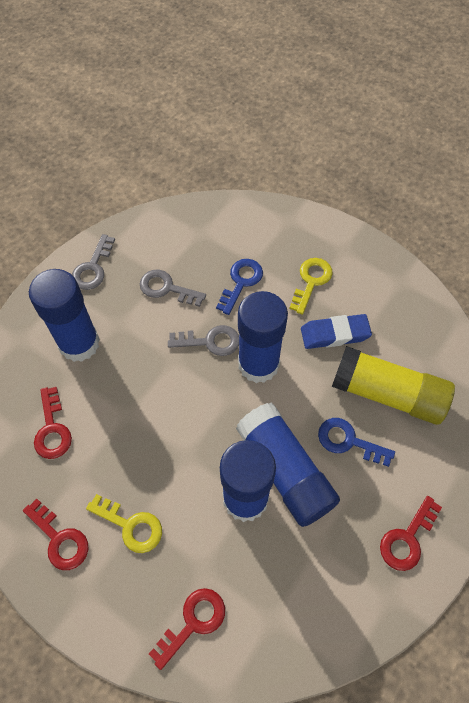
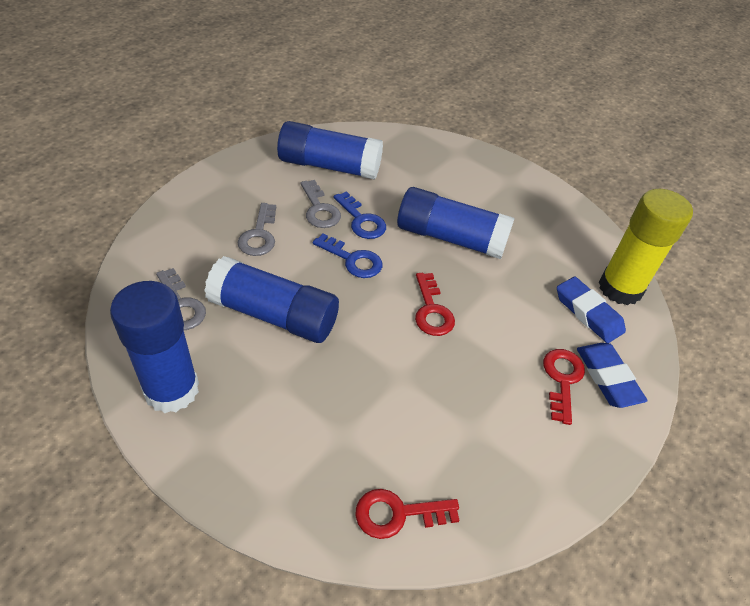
blue eraser: [301,314,372,349] = 1 -> [557,277,626,343] [577,343,648,408] = 2
red key: [23,499,88,570] [34,387,72,459] [149,588,225,670] [380,496,442,571] = 4 -> [355,489,460,539] [415,273,455,336] [543,349,585,425] = 3
yellow key: [86,494,162,553] [289,258,332,315] = 2 -> none = 0

